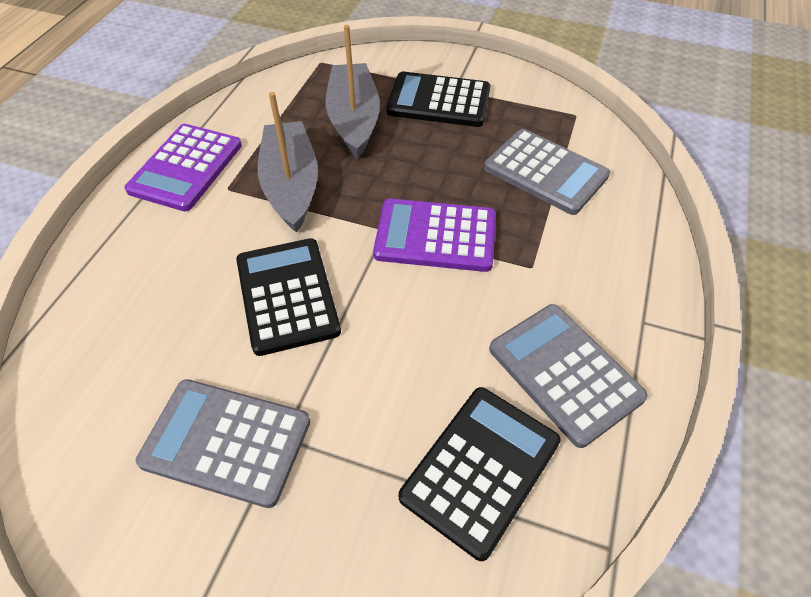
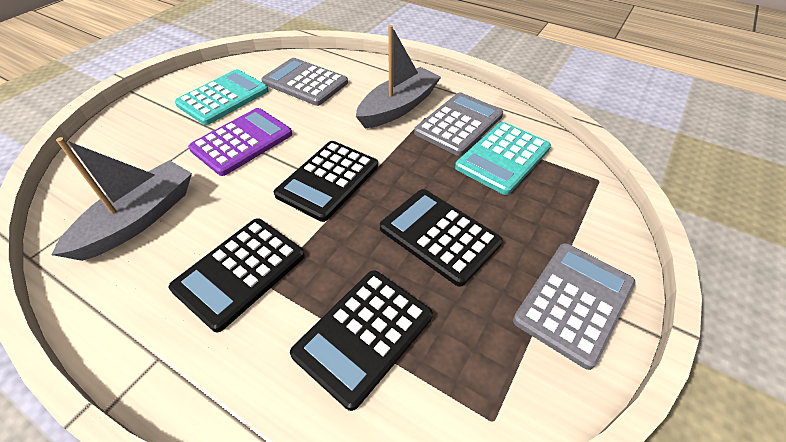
black calculator: [236,238,341,356] [387,72,491,127] [399,387,561,561] = 3 -> [169,218,305,332] [274,141,378,222] [290,270,433,411] [380,189,503,287] = 4
purple calculator: [125,124,242,211] [373,199,496,272] = 2 -> [188,108,292,176] = 1
turquoise calculator: none = 0 -> [175,69,268,125] [455,122,551,195] = 2

